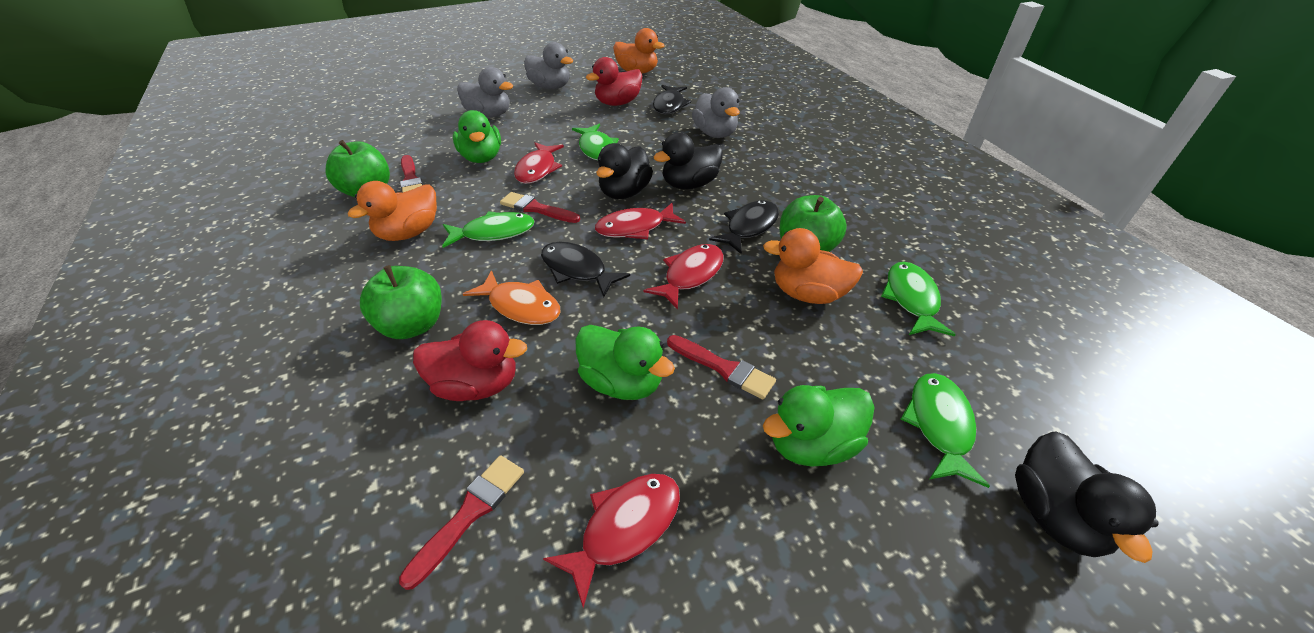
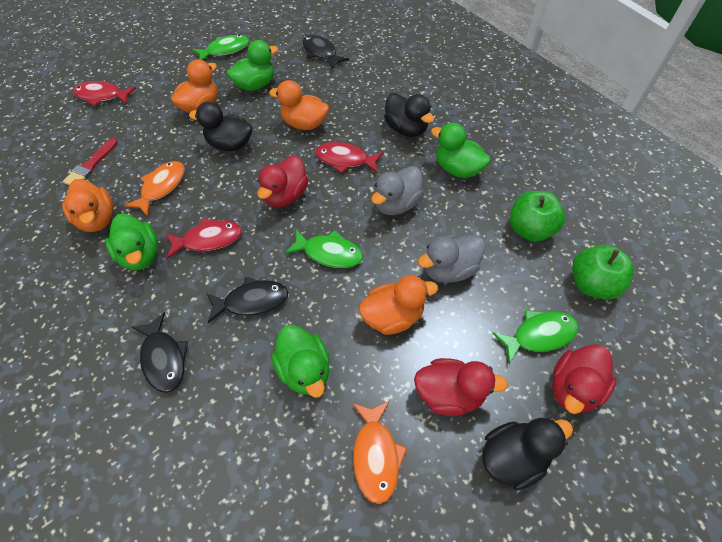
green apple: [326,140,390,197] [360,265,442,339] [780,195,847,252] = 3 -> [510,191,565,242] [572,245,634,300] = 2
green duck: [453,110,501,163] [575,325,675,400] [763,385,875,467] = 3 -> [105,214,158,270] [227,40,278,91] [272,325,330,398] [431,123,491,178] = 4
green fish: [442,211,535,248] [572,124,619,160] [881,262,956,336] [901,373,990,488] = 4 -> [192,35,249,60] [285,229,363,268] [492,310,579,364] = 3
grey duck: [457,67,513,118] [524,42,573,89] [692,87,740,138] = 3 -> [371,166,424,215] [418,235,485,283] = 2
orange duck: [348,181,437,241] [613,28,665,74] [763,228,863,304] = 3 -> [62,179,113,232] [171,60,218,113] [269,80,329,130] [359,275,438,335] = 4
orange fish: [463,270,561,325] = 1 -> [124,161,185,216] [352,401,407,504] = 2
red brush: [399,455,524,590] [400,155,423,193] [500,192,580,223] [667,335,776,400] = 4 -> [63,138,118,185] = 1
red duck: [413,320,527,401] [586,57,642,106] = 2 -> [257,155,309,207] [414,358,508,416] [552,344,617,414] = 3
red fish: [514,142,564,184] [543,474,680,608] [595,203,686,239] [644,244,724,310] = 4 -> [73,81,136,106] [165,218,242,259] [315,142,384,173] = 3

